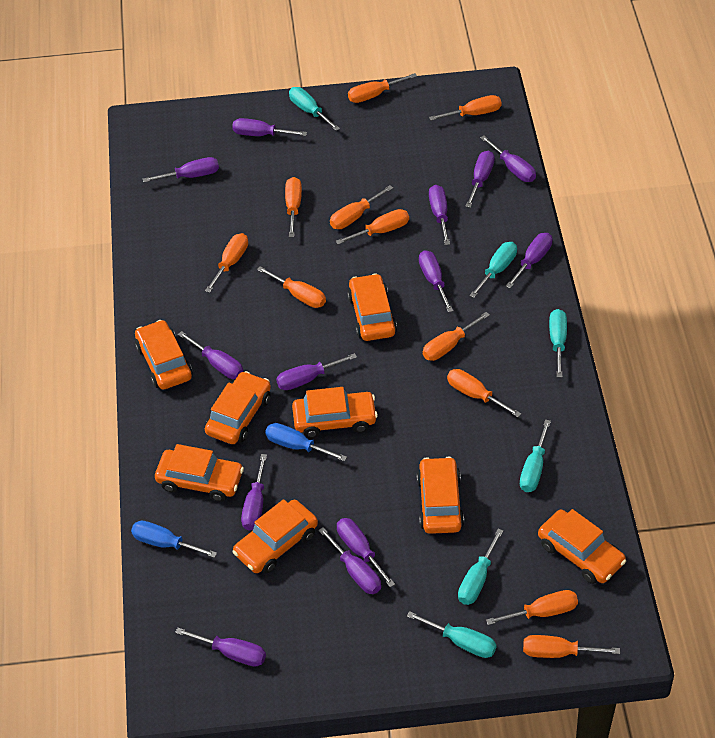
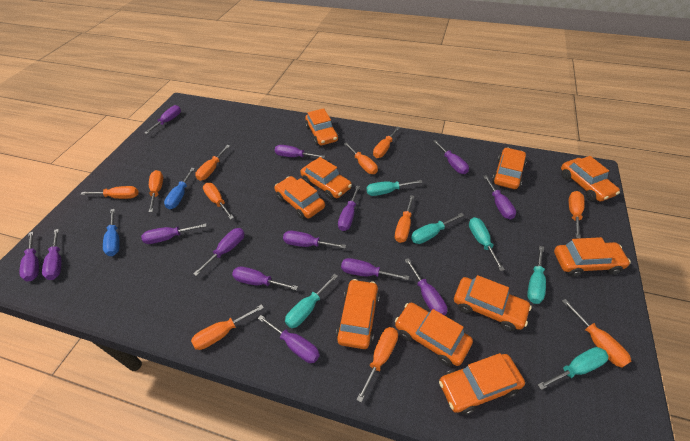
orange car: [135,320,193,390] [155,444,244,502] [205,371,271,444] [233,499,318,574] [292,387,378,438] [347,273,397,341] [417,457,464,534] [538,509,626,584] = 8 -> [275,176,325,219] [300,157,352,200] [305,108,339,146] [336,279,380,349] [395,303,473,366] [439,353,525,415] [454,275,532,331] [492,147,527,189] [554,237,631,277] [561,156,620,202] = 10
purple screwdriver: [143,157,219,182] [175,628,266,667] [178,331,243,379] [232,118,307,136] [241,454,267,531] [276,353,357,390] [318,527,381,594] [337,518,395,587] [419,250,453,313] [429,185,450,245] [465,151,495,208] [480,136,536,182] [506,233,553,288] = 13 -> [19,232,39,281] [42,229,61,280] [141,223,207,244] [145,105,181,134] [193,228,245,276] [232,266,298,290] [258,315,320,363] [275,145,325,158] [283,231,346,249] [338,186,360,231] [341,258,409,280] [405,258,447,315] [433,140,469,174] [483,175,516,219] = 14

